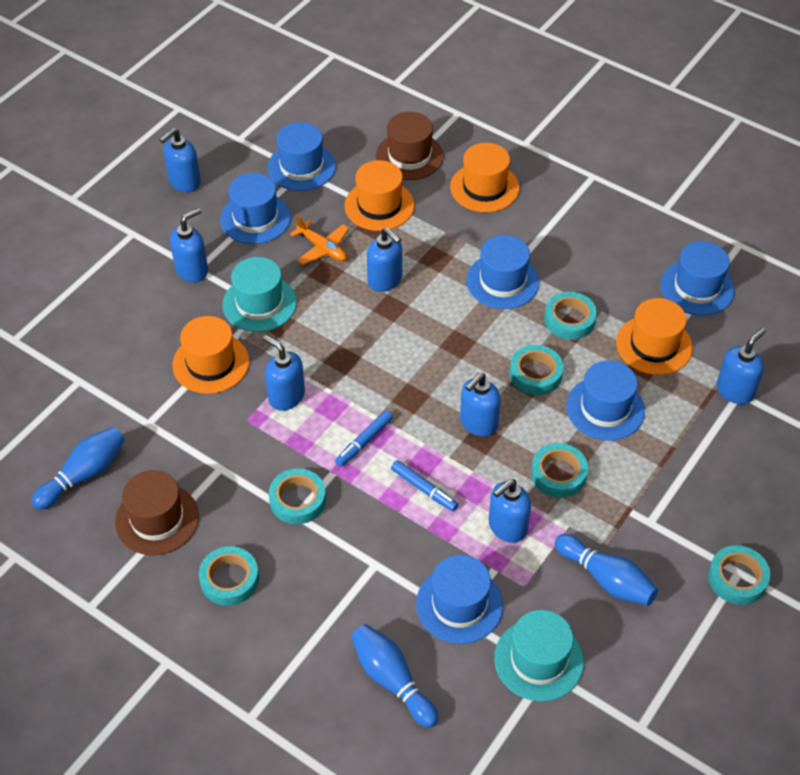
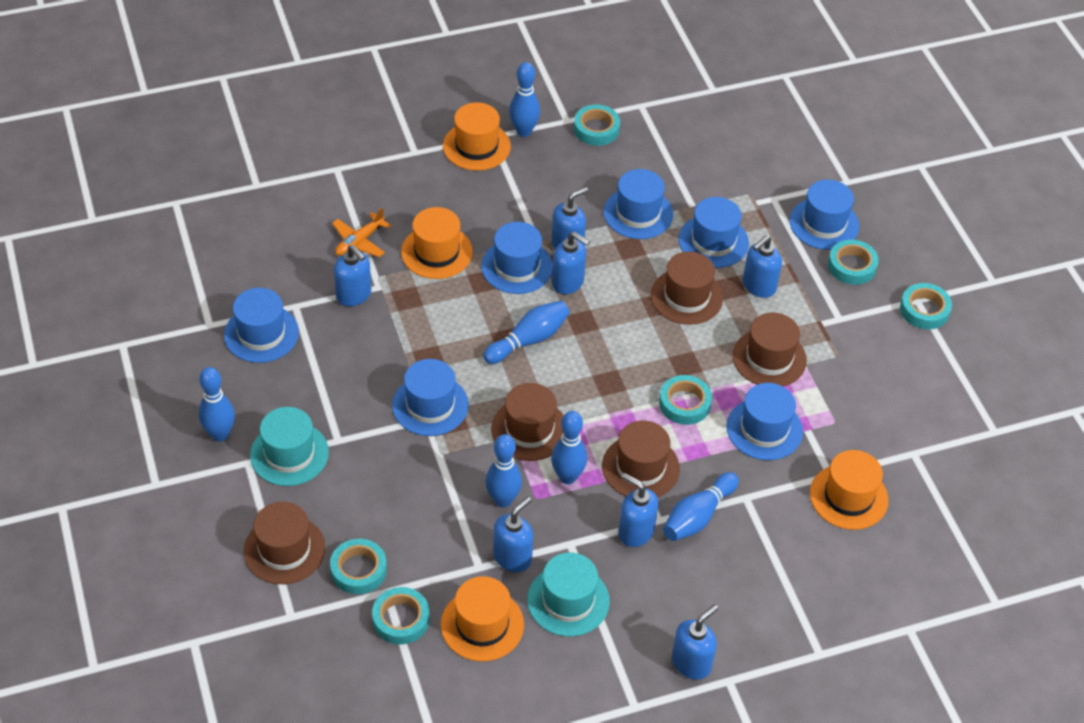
blue bowling pin: [31,427,125,510] [351,624,439,728] [555,534,658,606] = 3 -> [199,367,235,441] [483,301,570,364] [485,434,522,508] [509,62,540,137] [551,411,587,484] [663,472,739,541] = 6
blue hat: [220,173,291,244] [267,122,336,191] [416,555,503,644] [466,235,540,309] [566,361,645,441] [661,241,735,316] = 6 -> [224,288,299,363] [392,359,469,436] [481,222,553,294] [604,169,673,239] [679,197,749,268] [726,383,803,460] [790,180,860,250] = 7
blue marker: [335,410,393,467] [391,460,458,511] = 2 -> none = 0
brown hat: [115,470,199,555] [376,112,444,180] = 2 -> [243,502,326,584] [491,383,564,461] [602,421,680,497] [651,252,723,325] [733,312,807,386] = 5

